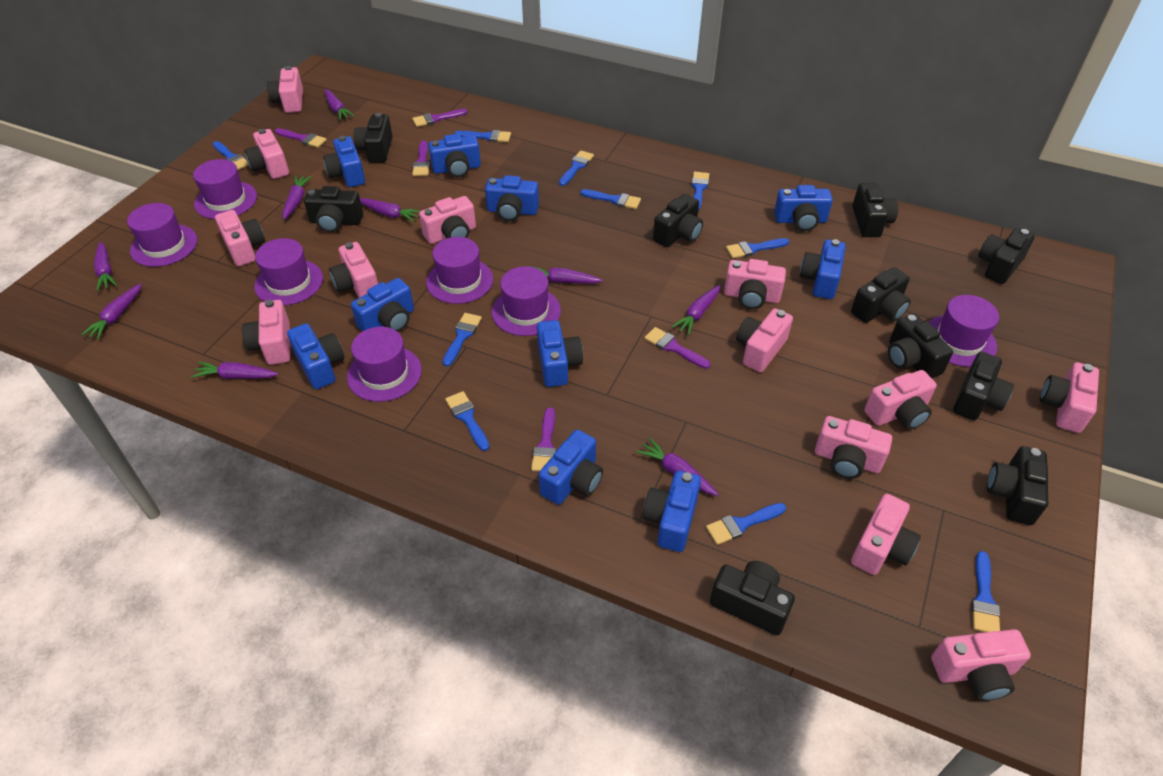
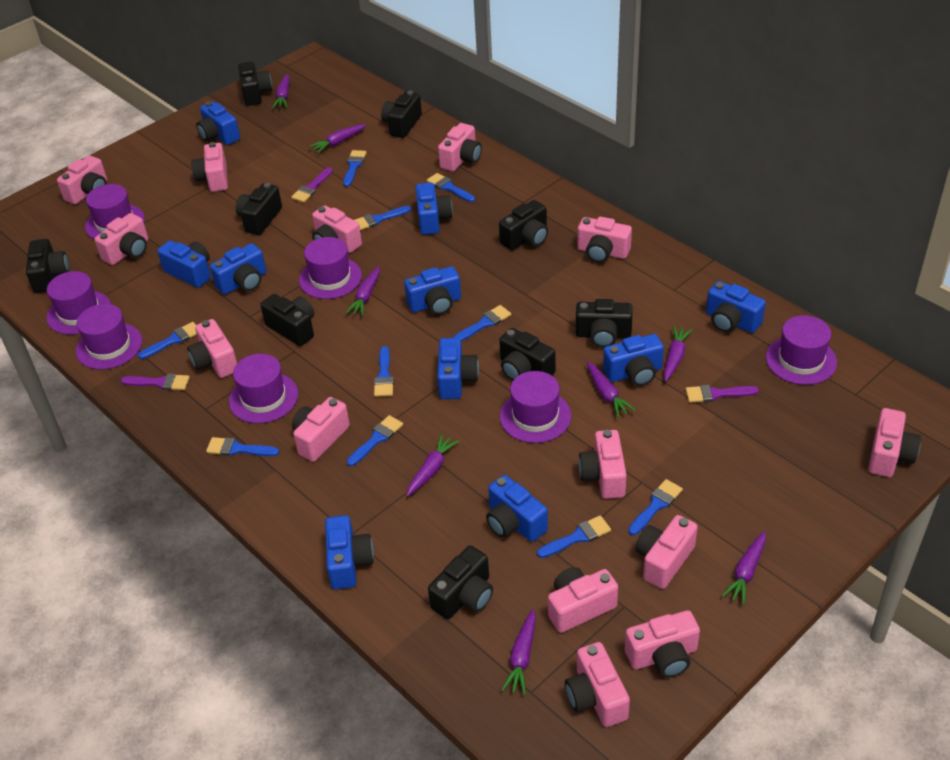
black camera: [304,186,363,232] [353,113,393,163] [653,194,703,247] [710,561,795,635] [851,267,911,323] [853,183,898,237] [888,314,953,378] [953,352,1014,420] [978,228,1035,284] [987,446,1048,525] = 10 -> [26,239,69,293] [236,183,282,235] [238,61,272,106] [260,294,314,346] [381,91,422,138] [428,545,493,619] [499,200,548,251] [499,328,556,380] [576,299,633,348] = 9
pink camera: [215,210,265,266] [242,300,290,365] [244,129,289,179] [267,66,303,113] [329,242,378,298] [419,196,476,244] [724,259,786,309] [736,308,793,372] [815,416,892,479] [851,494,921,575] [864,370,937,430] [931,629,1031,701] [1040,362,1099,433] = 13 -> [57,155,107,204] [94,213,148,265] [187,319,237,378] [191,142,228,192] [292,397,350,462] [312,205,362,253] [438,123,482,171] [548,567,618,633] [565,642,630,727] [577,217,632,263] [578,430,627,499] [625,610,700,678] [636,515,698,589] [869,408,921,477] = 14
purple brush: [275,128,327,148] [412,109,467,127] [412,141,430,176] [531,407,556,471] [644,327,710,369] = 5 -> [121,374,190,390] [291,167,333,203] [686,385,759,403] = 3
purple carrot: [81,284,142,340] [94,242,117,291] [191,362,279,379] [282,176,312,220] [324,89,355,121] [360,198,420,222] [528,266,603,284] [636,438,719,496] [672,285,720,335] = 9 -> [272,74,290,108] [309,124,366,153] [346,266,380,316] [406,434,459,496] [501,609,536,695] [587,362,636,418] [664,326,692,382] [722,531,766,605] = 8

